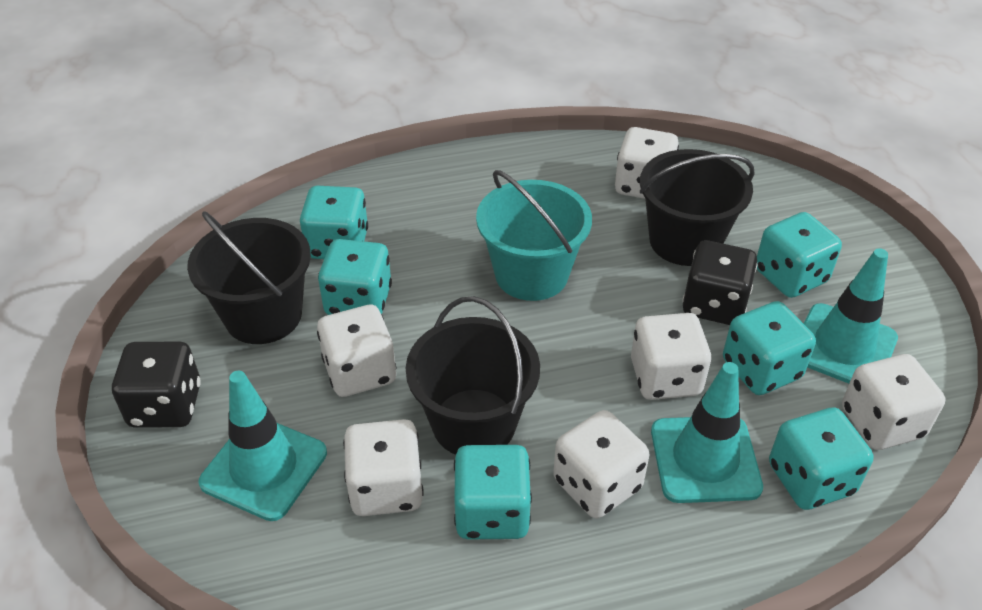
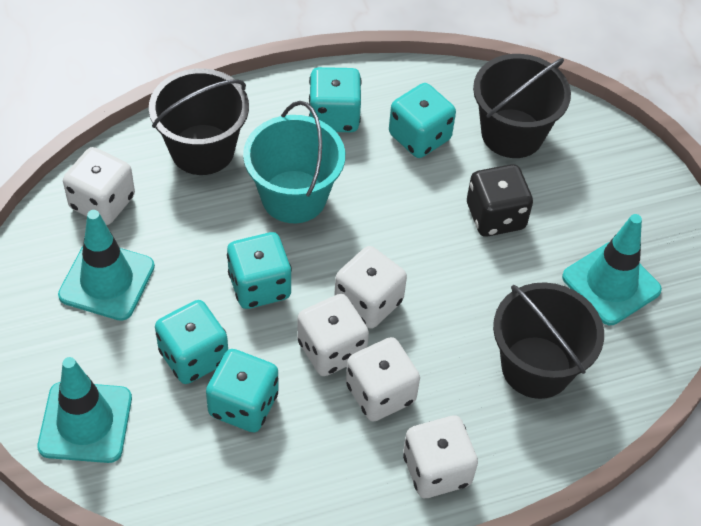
black dice: [112,342,201,428] [682,240,757,325] = 2 -> [467,164,533,237] = 1
turquoise dice: [300,186,368,259] [318,239,392,315] [454,445,532,539] [723,301,816,395] [757,212,842,298] [769,407,874,510] = 6 -> [155,300,228,384] [206,349,278,433] [227,232,292,309] [309,67,362,132] [389,83,456,158] = 5
white dice: [317,305,396,397] [343,419,424,516] [553,410,650,518] [615,127,679,199] [631,313,711,400] [842,354,945,450] = 6 -> [63,147,135,225] [297,294,369,376] [334,246,407,329] [346,337,420,422] [403,416,478,498] = 5

